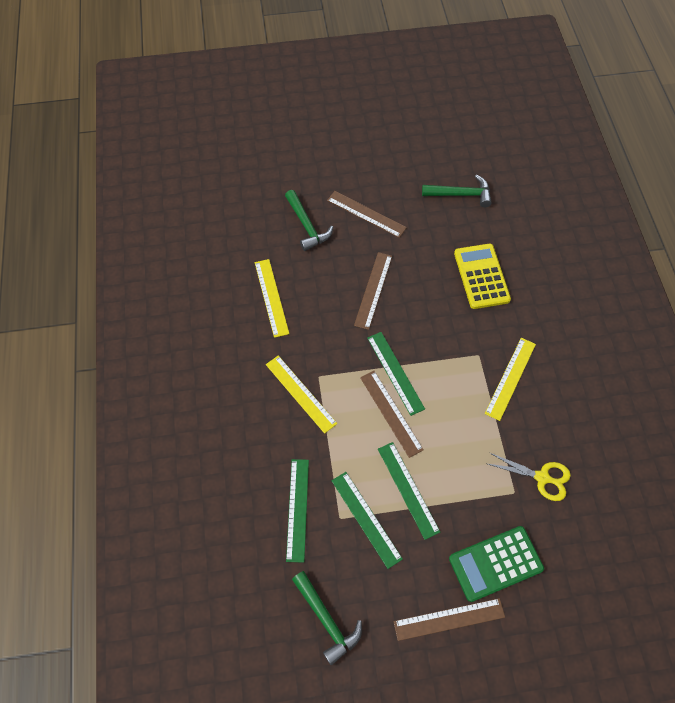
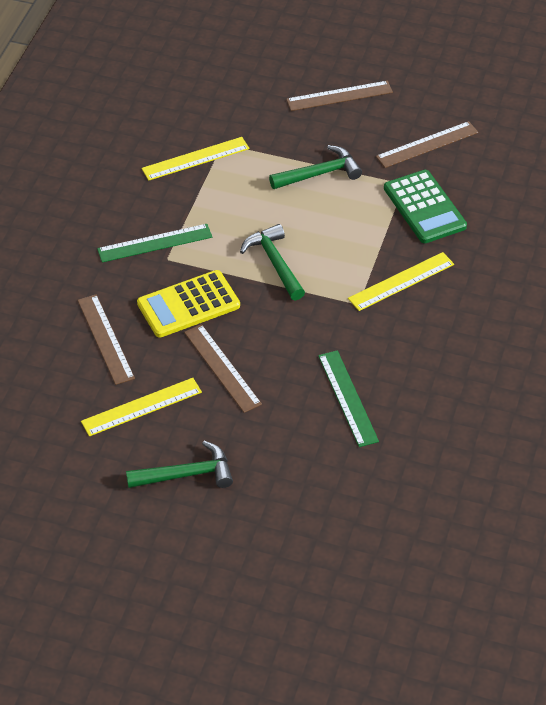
green ruler: [286,459,309,563] [331,472,403,569] [367,332,425,416] [378,442,440,540] = 4 -> [97,224,212,263] [318,350,379,447] = 2
yellow scissors: [488,453,571,501] = 1 -> none = 0

